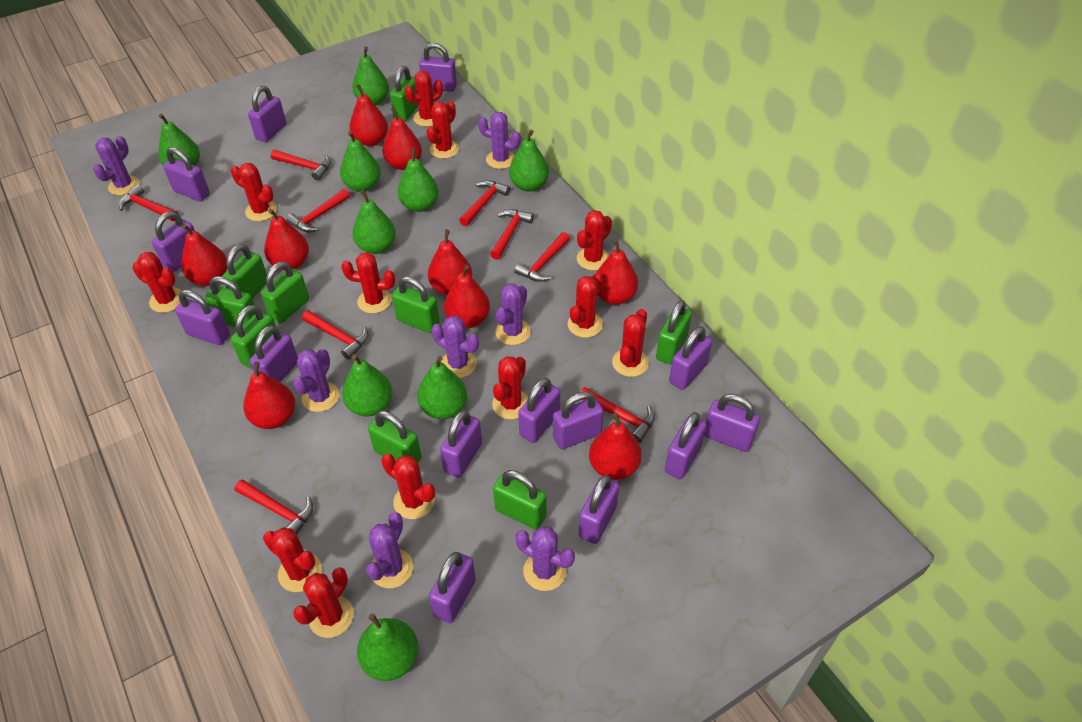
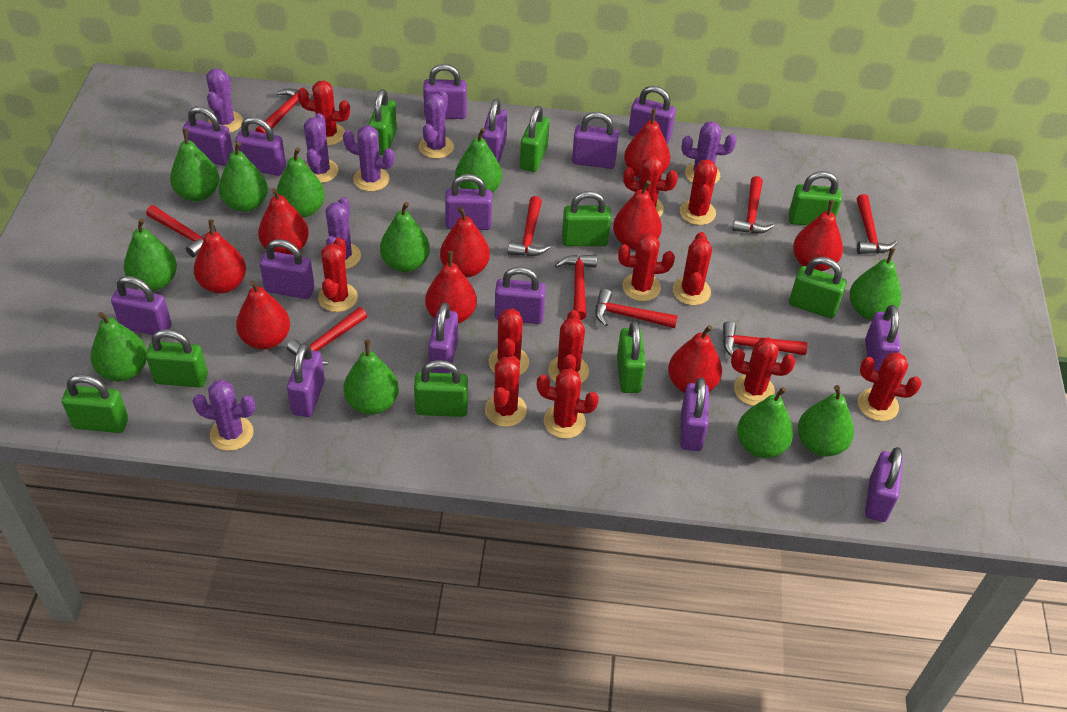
green pear: [158,114,200,166] [340,131,381,192] [342,354,393,417] [352,46,389,105] [352,190,396,254] [357,613,419,681] [397,148,439,212] [417,356,467,419] [509,130,549,192] = 9 -> [90,312,147,381] [124,218,177,291] [170,129,220,202] [219,141,268,212] [277,147,325,218] [343,340,399,415] [380,202,430,272] [455,128,502,193] [737,387,794,458] [798,385,854,456] [849,248,901,320] = 11
purple padlock: [152,211,195,272] [163,147,210,201] [175,290,230,345] [248,86,286,142] [250,325,298,382] [419,43,457,92] [429,552,476,623] [440,410,482,478] [518,378,560,443] [553,391,604,449] [579,475,619,544] [665,412,707,479] [669,326,712,390] [704,394,760,452] = 14 -> [111,276,172,335] [182,106,233,166] [235,117,286,176] [260,239,315,299] [287,343,325,417] [423,64,467,119] [428,302,458,373] [445,174,492,230] [482,98,507,163] [495,267,546,324] [572,112,619,169] [628,86,676,144] [680,377,709,451] [865,305,901,371] [865,447,903,522] = 15

